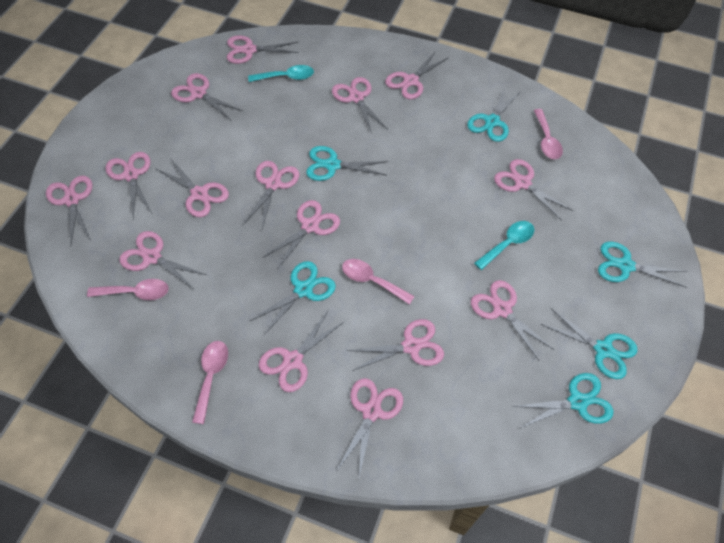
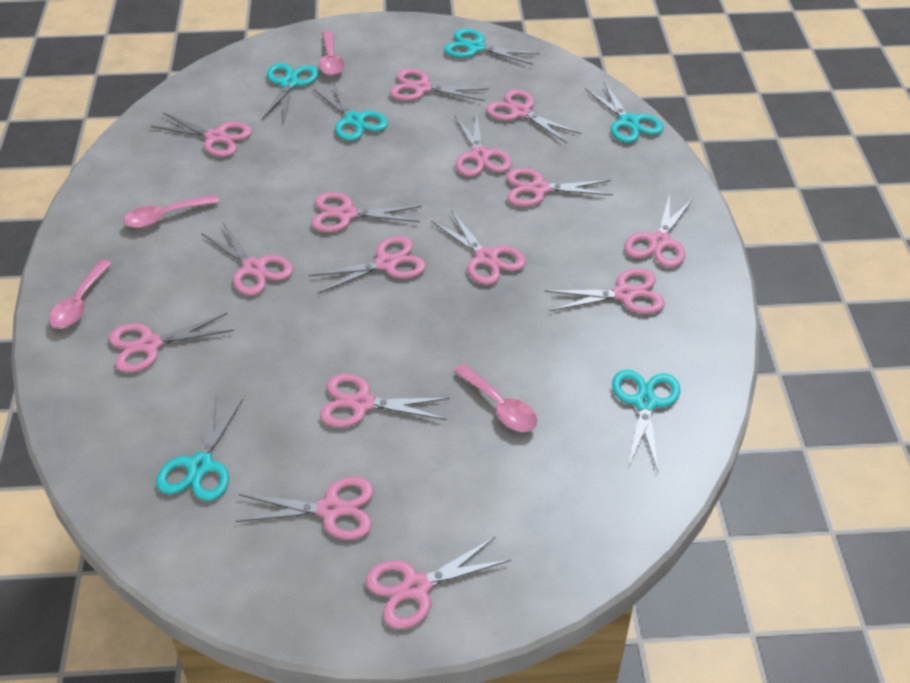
turquoise spoon: [248,65,314,82] [474,221,535,270] = 2 -> none = 0

